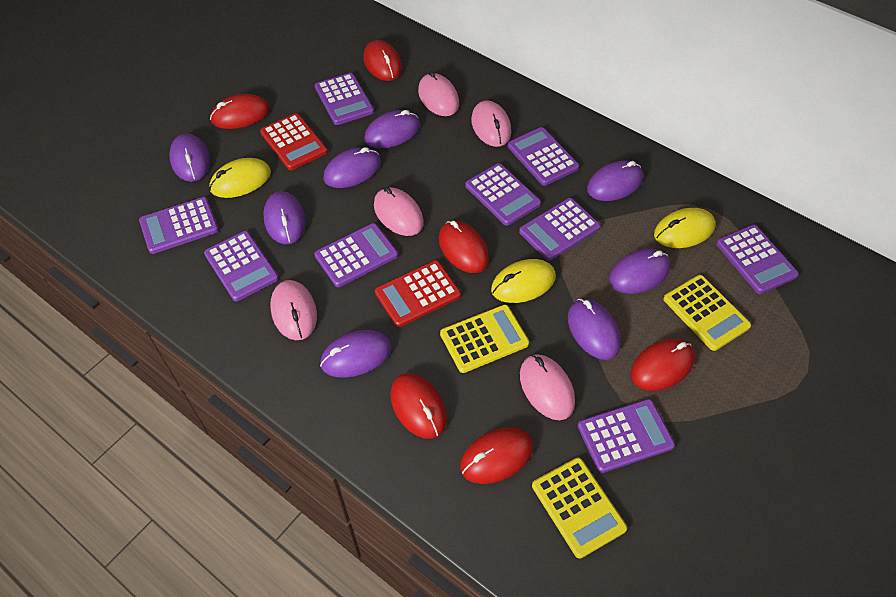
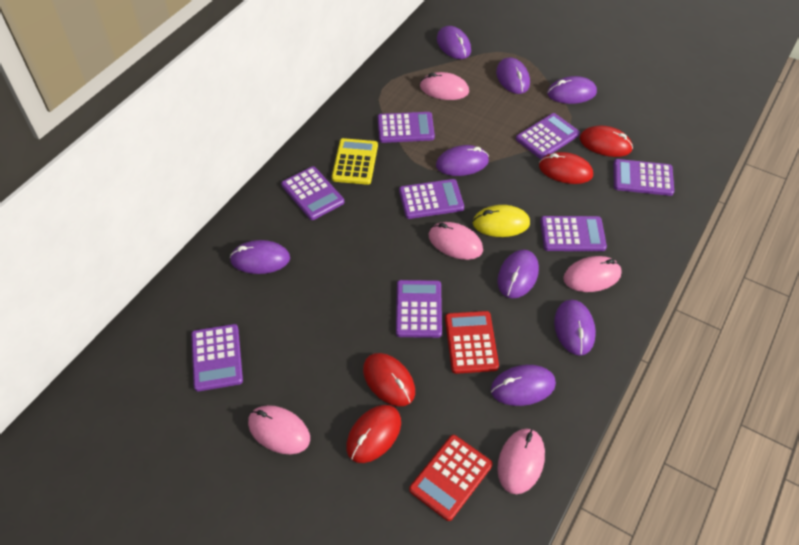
purple calculator: [139,197,219,254] [204,231,279,301] [314,223,398,287] [315,73,374,125] [465,163,541,226] [508,127,579,186] [519,198,600,261] [578,399,675,473] [716,225,799,294] = 9 -> [191,324,243,391] [281,166,344,220] [378,112,435,143] [396,280,442,338] [399,179,464,219] [516,113,580,159] [540,216,607,251] [613,159,674,196] = 8
red mouse: [210,94,270,129] [363,40,402,81] [391,373,447,439] [439,221,489,273] [460,427,533,484] [631,338,695,391] = 6 -> [346,405,401,463] [363,353,415,406] [539,152,593,184] [580,126,633,157] = 4
yellow calculator: [440,305,529,373] [532,457,627,559] [664,275,751,351] = 3 -> [332,138,378,185] = 1
yellow mouse: [209,158,271,198] [491,259,556,303] [654,208,715,248] = 3 -> [472,205,530,237] = 1

